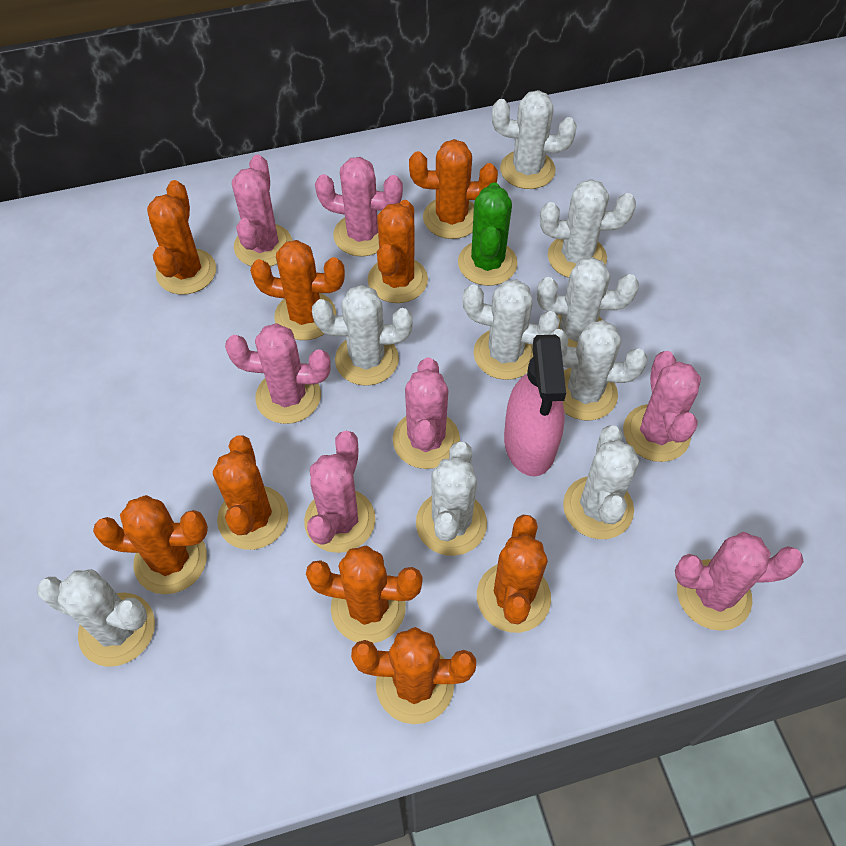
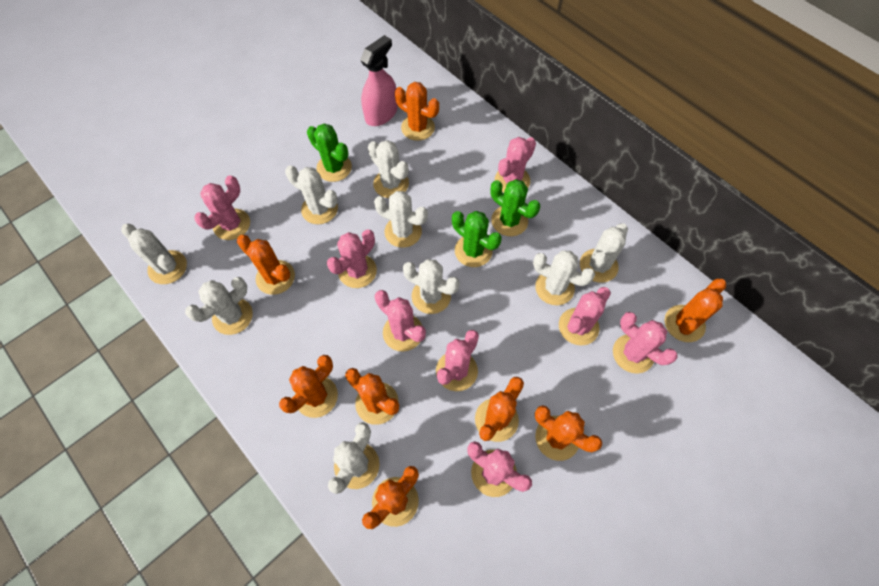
green cactus: [458,183,518,286] = 1 -> [307,124,352,182] [452,211,502,267] [490,179,540,236] = 3
orange cactus: [93,495,208,594] [147,180,216,295] [213,435,289,550] [250,240,345,340] [306,545,423,643] [351,627,476,724] [368,200,428,303] [409,139,498,239] [477,515,551,633] = 9 -> [237,235,295,295] [279,355,338,418] [345,368,399,425] [362,466,419,529] [395,82,439,141] [475,377,524,442] [535,405,602,461] [665,278,726,342] = 8
pink cactus: [225,323,331,424] [232,155,293,267] [304,431,375,553] [315,157,403,257] [393,358,460,469] [623,351,701,462] [675,532,804,631] = 7 -> [194,175,250,240] [327,229,377,288] [375,290,426,352] [436,330,479,391] [468,441,532,497] [495,137,536,192] [559,287,611,345] [613,312,678,374] = 8

